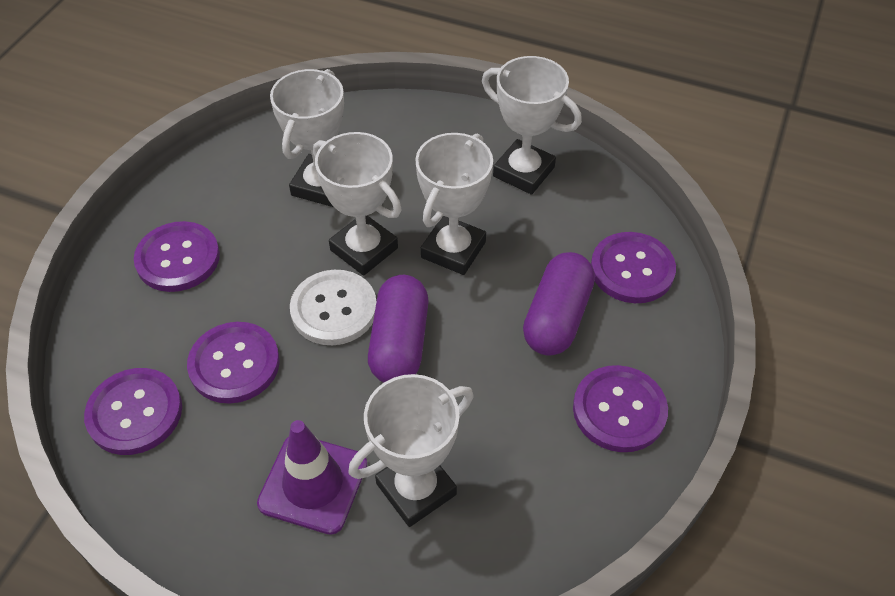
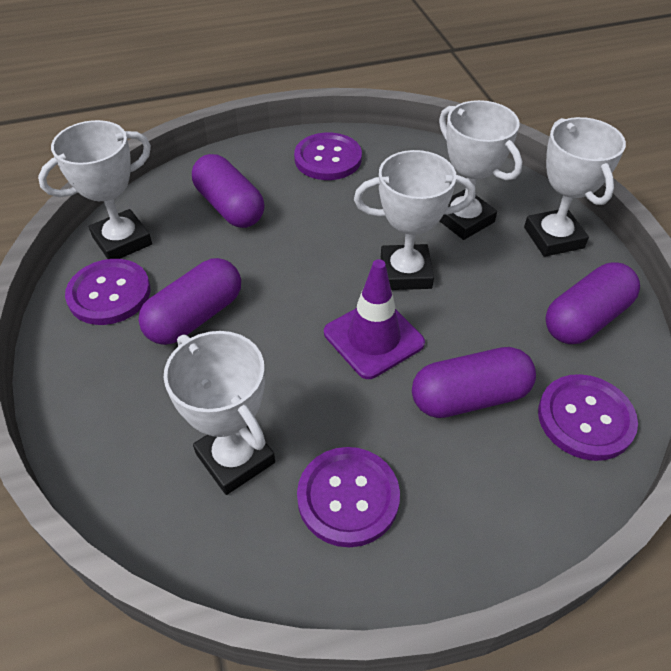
purple button: [84,368,182,455] [134,221,220,292] [187,322,280,404] [573,365,668,452] [591,232,676,303] = 5 -> [65,259,151,325] [294,133,362,180] [297,447,400,547] [538,374,638,461] = 4
purple capsule: [368,275,428,383] [523,252,595,356] = 2 -> [138,258,241,345] [192,154,264,228] [412,347,536,418] [545,262,640,344] = 4
white button: [290,270,376,345] = 1 -> none = 0

